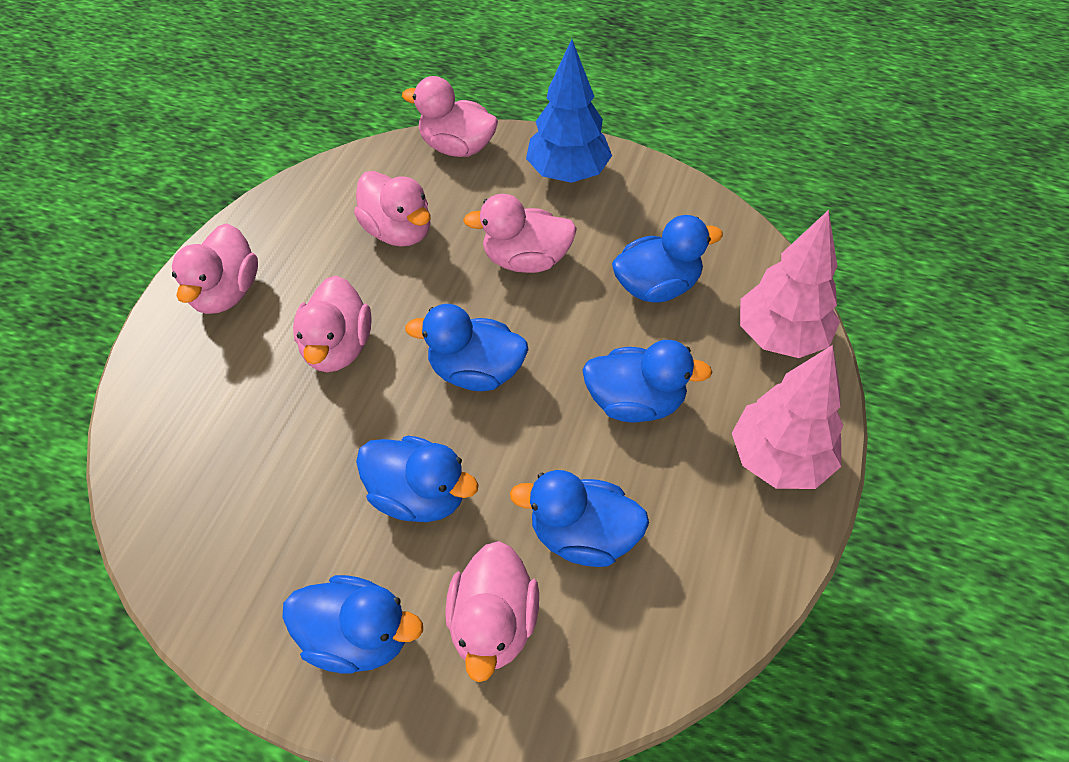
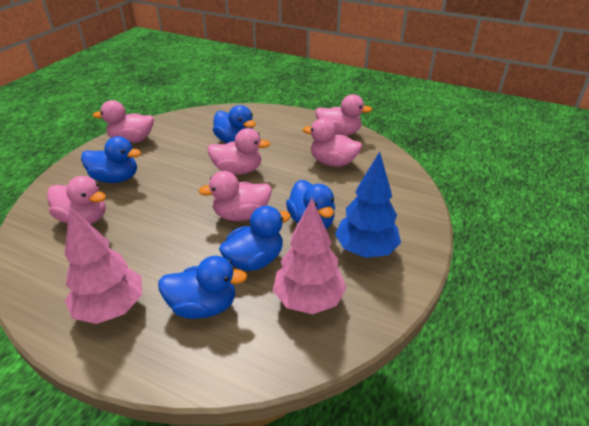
blue duck: [282,575,423,674] [356,436,479,522] [405,304,529,391] [510,470,649,567] [583,340,712,423] [612,215,723,303] = 6 -> [81,136,141,183] [158,256,247,319] [213,105,256,143] [219,206,291,271] [286,180,335,229] = 5

